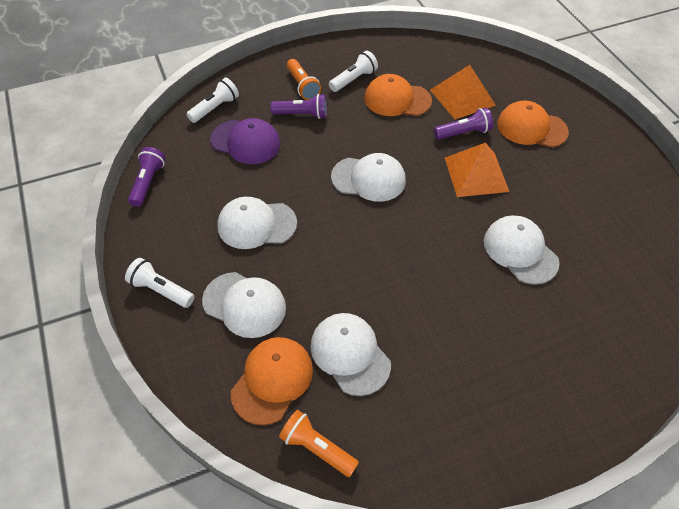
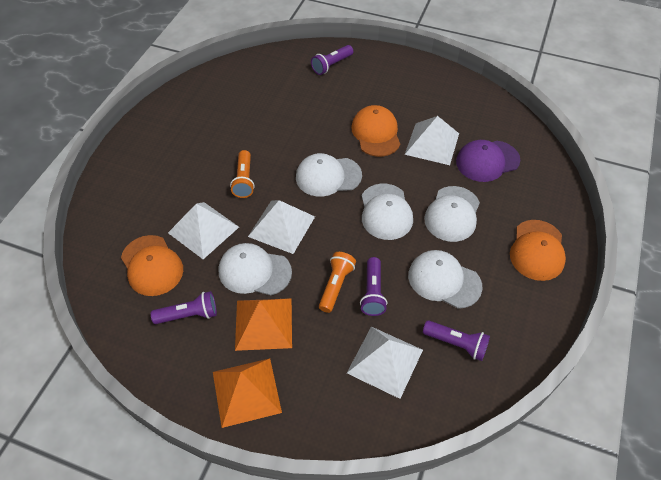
purple flashlight: [128,147,165,207] [270,94,327,119] [434,108,493,140] = 3 -> [151,291,217,324] [311,45,353,75] [360,257,387,316] [423,321,490,361] = 4
white flashlight: [125,258,194,308] [186,78,239,123] [329,51,378,92] = 3 -> none = 0
white pyramid: none = 0 -> [168,202,239,259] [248,200,315,254] [347,327,423,399] [405,116,459,165] = 4

